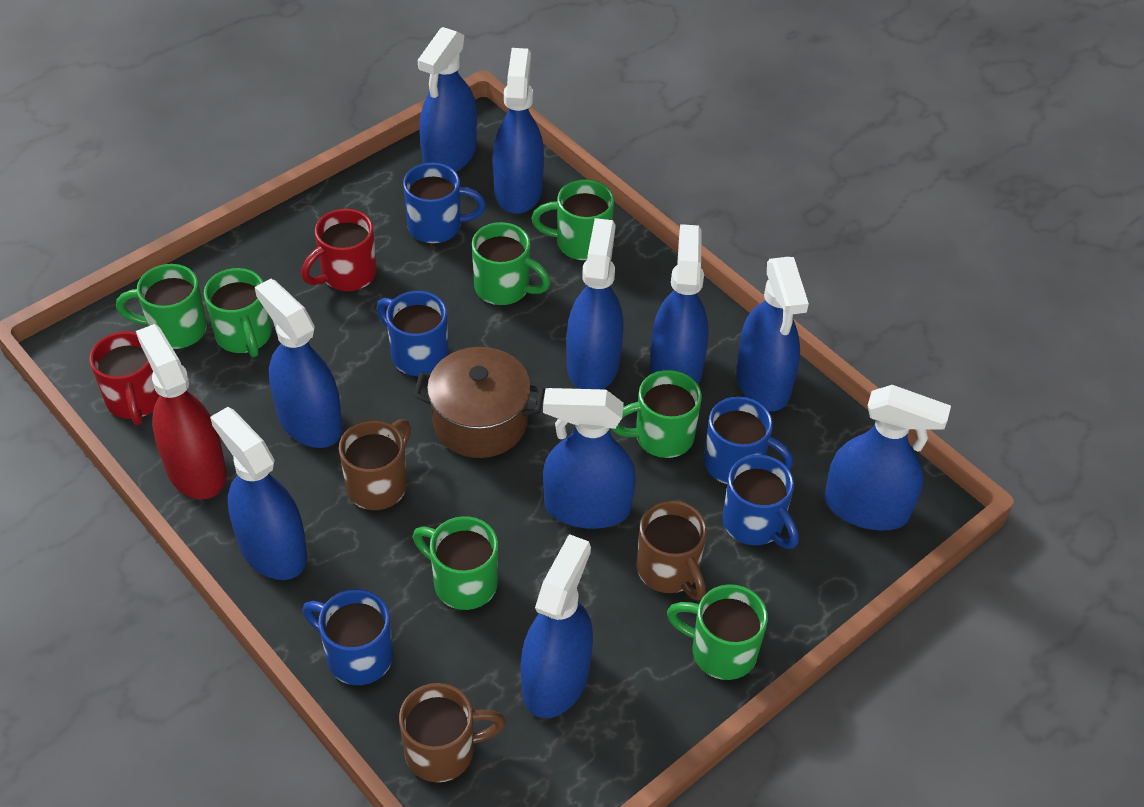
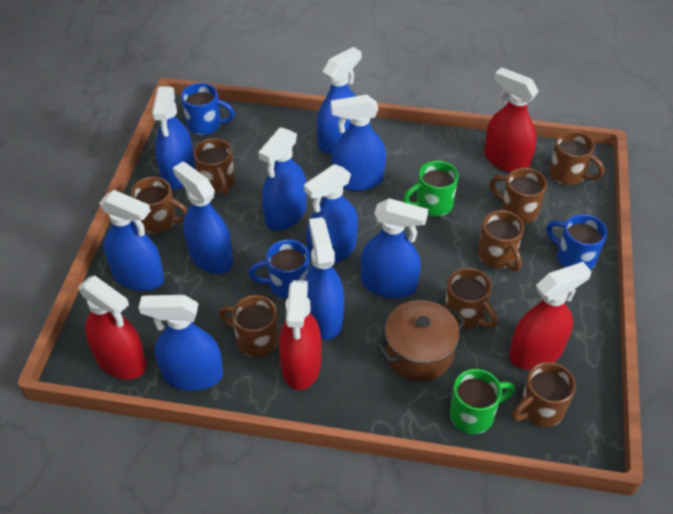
blue mug: [302,589,393,685] [376,291,448,376] [403,163,486,243] [704,396,793,484] [722,455,799,549] = 5 -> [181,83,235,135] [249,239,309,299] [546,214,607,270] = 3
brown mug: [339,419,411,510] [399,683,506,782] [637,501,707,601] = 3 -> [131,177,187,233] [193,138,235,195] [219,295,279,357] [445,268,498,329] [478,210,524,271] [490,168,547,224] [512,362,576,427] [549,131,604,185] = 8
green mug: [116,264,207,349] [204,268,272,357] [413,516,498,610] [472,222,551,305] [532,179,614,260] [612,370,702,458] [667,584,768,680] = 7 -> [403,161,458,216] [450,369,515,434] = 2
red mug: [90,331,160,425] [301,208,377,291] = 2 -> none = 0
red spray bottle: [136,324,226,499] = 1 -> [78,275,147,380] [279,280,322,390] [484,67,539,172] [509,262,592,370] = 4

